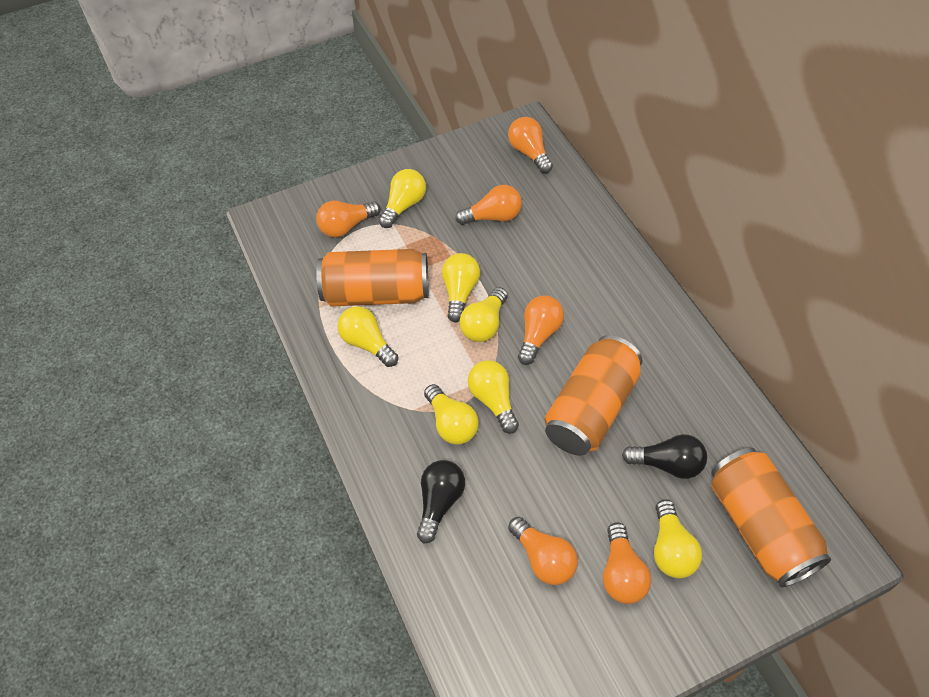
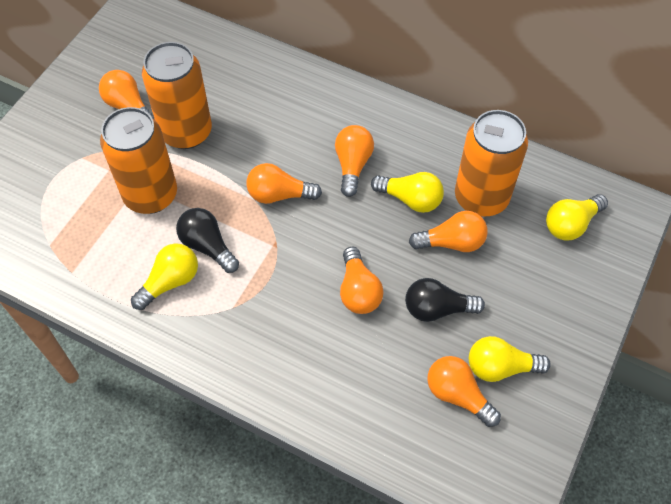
yellow light bulb: [337,306,398,367] [379,169,426,228] [424,384,479,445] [442,253,480,322] [459,287,508,342] [468,360,519,434] [654,499,702,578] = 7 -> [131,243,198,310] [371,172,444,213] [469,336,551,382] [546,194,608,241] = 4

